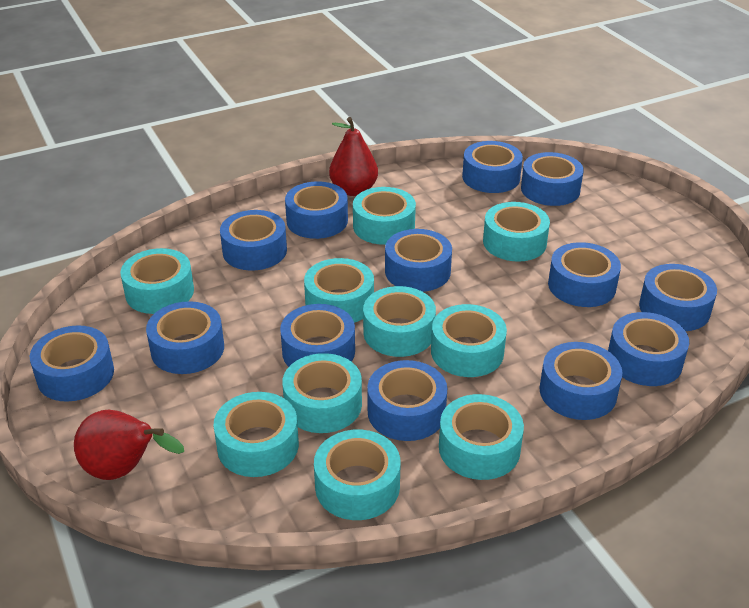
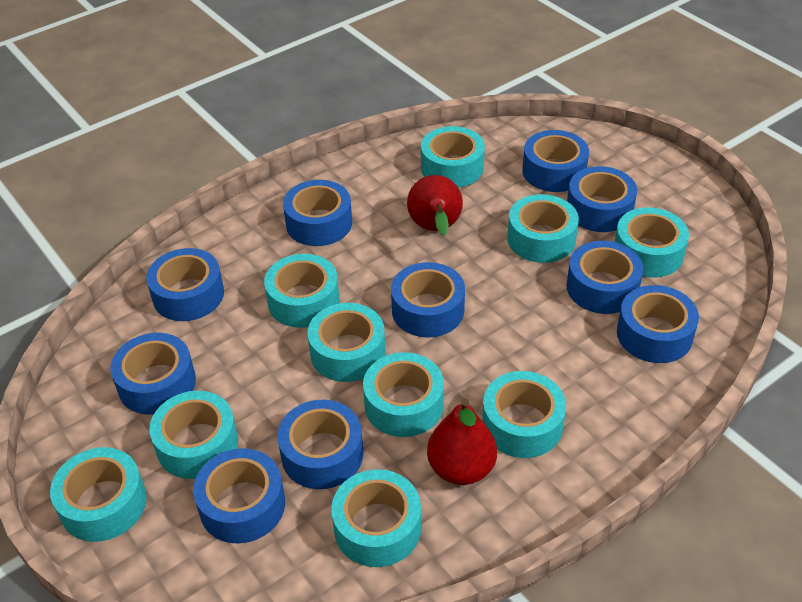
blue tape: [30,325,114,402] [146,301,224,374] [220,210,287,270] [280,304,355,367] [285,181,348,239] [367,360,447,441] [385,229,452,292] [462,141,523,193] [521,152,584,206] [540,342,623,420] [548,242,621,307] [608,312,689,386] [639,264,717,331] = 13 -> [111,333,196,415] [146,248,224,321] [193,448,285,543] [277,400,363,489] [283,180,352,246] [391,262,465,337] [522,130,589,192] [567,166,637,232] [567,241,643,314] [617,285,699,363] = 10

